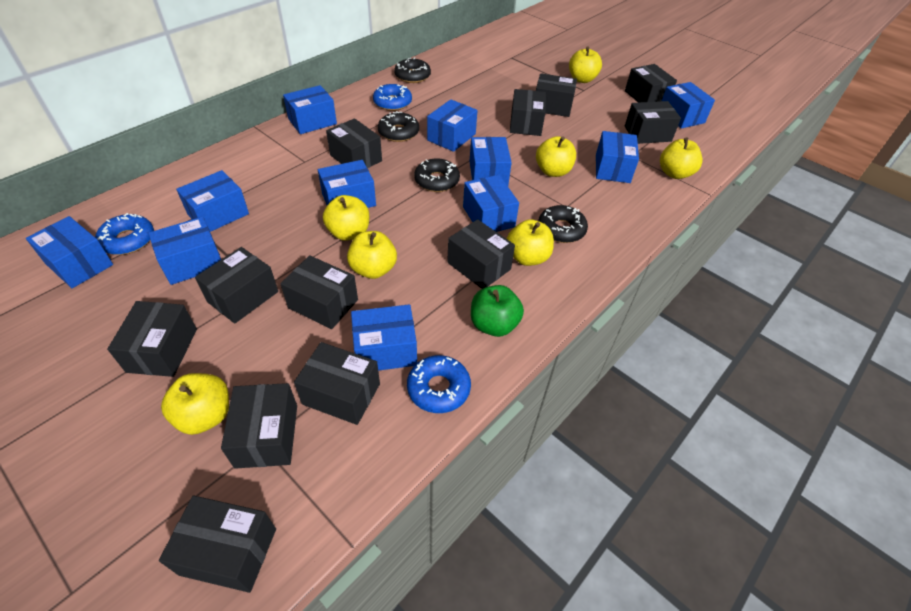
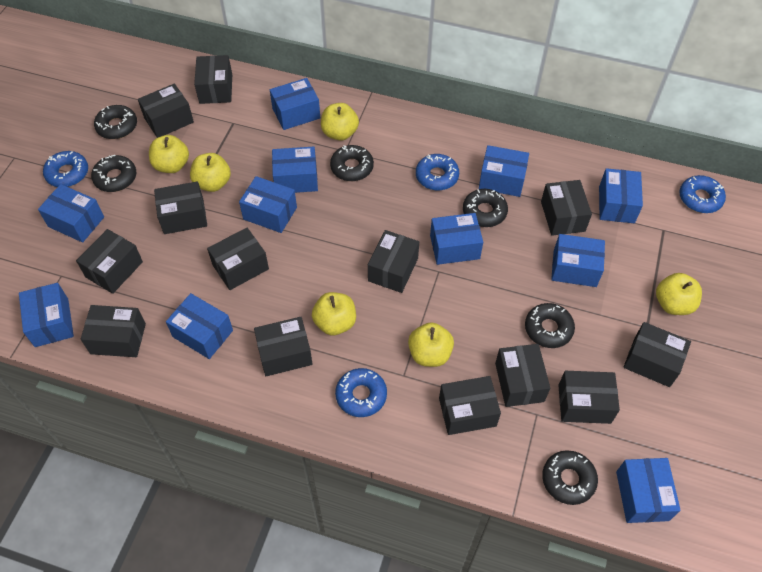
black box: [107,301,197,377] [159,496,276,593] [195,247,278,324] [221,383,297,469] [280,255,358,329] [294,342,380,425] [326,118,382,168] [447,219,515,289] [510,89,546,136] [536,73,577,117] [625,64,677,103] [625,101,681,144] = 12 -> [76,229,143,294] [81,305,146,357] [138,83,194,138] [154,181,207,234] [194,55,232,104] [207,228,269,290] [254,317,313,376] [368,230,419,293] [439,376,501,435] [495,344,550,407] [541,180,592,236] [558,371,620,424] [623,322,691,387] = 13
black donut: [378,111,419,142] [394,58,431,83] [414,158,460,192] [538,205,588,243] = 4 -> [91,155,136,192] [94,105,137,139] [330,145,374,181] [463,189,508,227] [525,303,575,348] [542,450,598,505] = 6
blue donut: [95,213,154,255] [373,84,412,111] [407,355,471,413] = 3 -> [43,151,88,187] [335,368,387,417] [416,154,459,190] [679,175,726,213] = 4
green apple: [471,285,524,337] = 1 -> none = 0
yellow apple: [161,373,229,435] [323,195,369,241] [347,231,397,279] [507,219,554,266] [536,136,576,177] [569,46,602,83] [660,137,703,179] = 7 -> [149,135,189,173] [190,153,231,192] [312,292,356,336] [321,103,359,141] [408,322,454,367] [656,273,702,315] = 6

